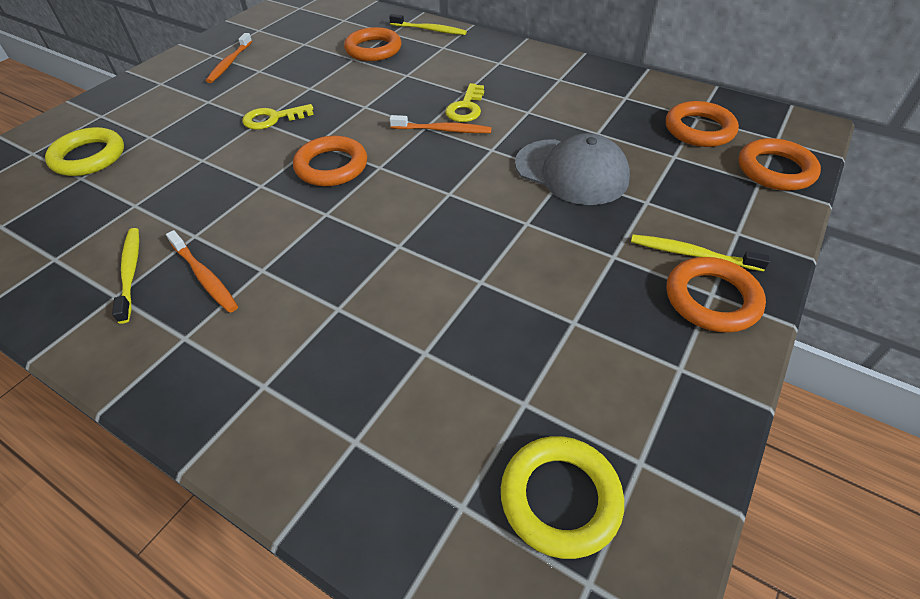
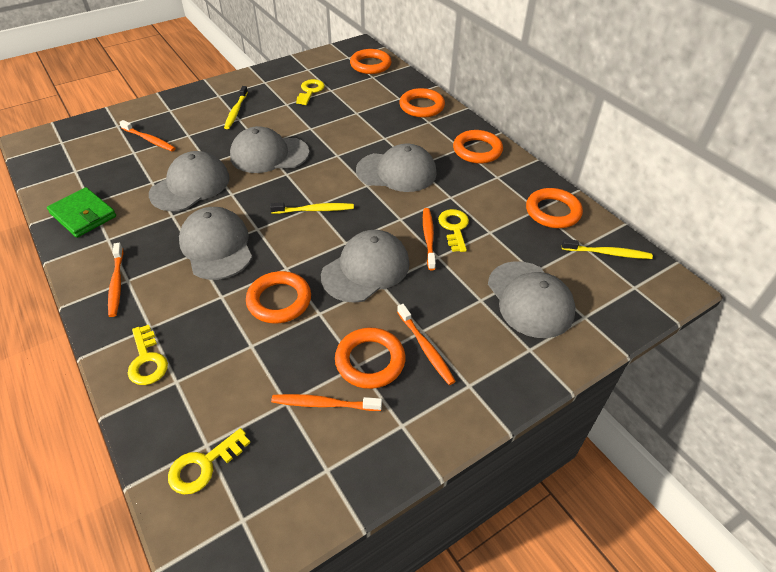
green wallet: none = 0 -> [47,187,116,238] = 1
grey cap: [515,133,630,205] = 1 -> [149,151,230,211] [179,207,252,280] [230,126,309,173] [321,230,410,303] [356,143,437,192] [488,261,576,338] = 6
orange ring: [293,136,367,186] [344,27,402,61] [666,101,739,147] [666,257,766,333] [738,138,821,191] = 5 -> [246,271,311,323] [335,328,406,389] [350,49,392,74] [399,88,445,118] [453,130,503,164] [526,188,583,228] = 6
orange toothbrush: [166,230,238,313] [206,33,252,83] [390,115,492,133] = 3 -> [108,243,123,317] [119,120,176,151] [271,394,382,411] [397,304,456,385] [423,208,436,270] = 5
yellow key: [242,104,314,130] [445,83,484,122] = 2 -> [128,325,168,385] [168,428,250,494] [296,79,325,105] [438,209,469,252] = 4
yellow ring: [45,127,124,176] [501,436,624,559] = 2 -> none = 0

